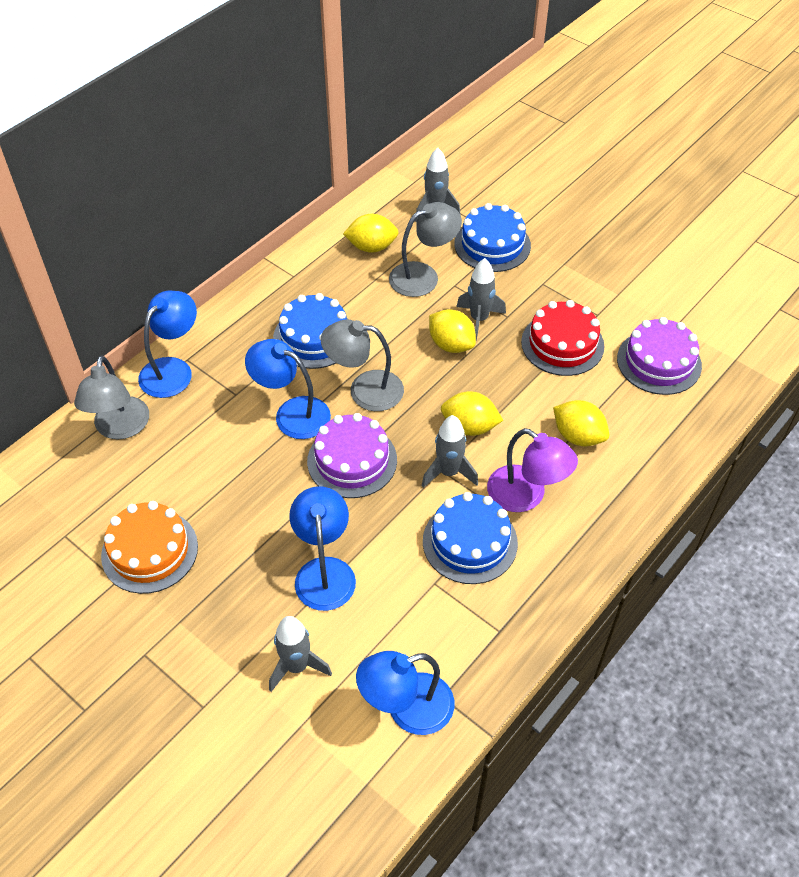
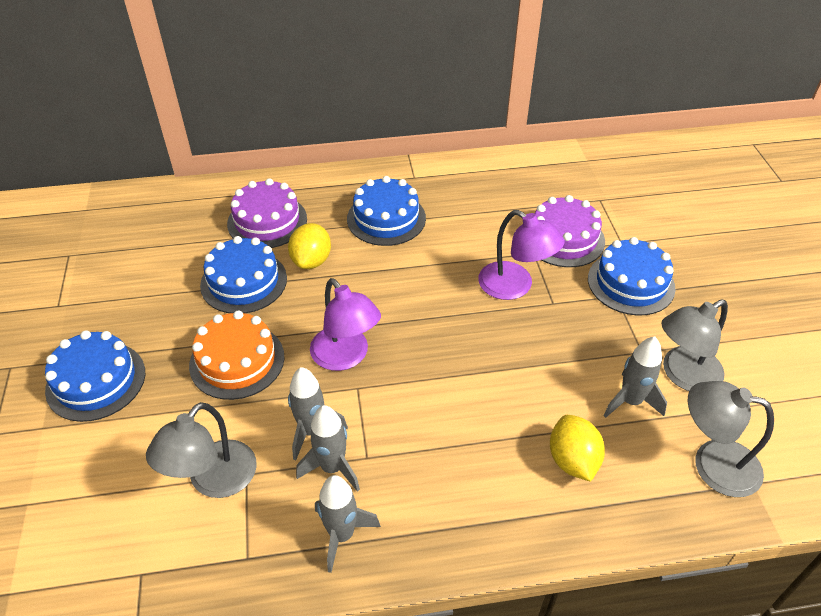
blue cake: [273,293,349,369] [423,492,518,584] [454,203,531,272] = 3 -> [45,330,145,422] [200,236,287,313] [347,176,426,246] [588,237,676,315] = 4
blue lamp: [138,291,197,398] [245,339,331,439] [289,486,356,611] [356,651,454,735] = 4 -> none = 0
purple lamp: [487,428,578,512] = 1 -> [310,278,381,371] [478,210,565,300] = 2
red cake: [521,300,604,376] = 1 -> none = 0
yellow lemon: [343,214,399,253] [429,309,476,353] [441,391,503,436] [553,400,609,446] = 4 -> [288,223,331,269] [550,415,605,482] = 2

